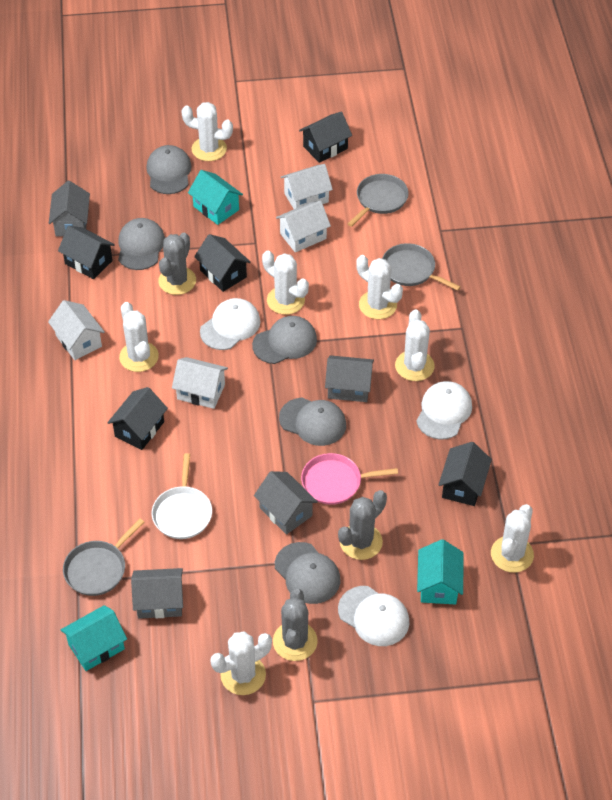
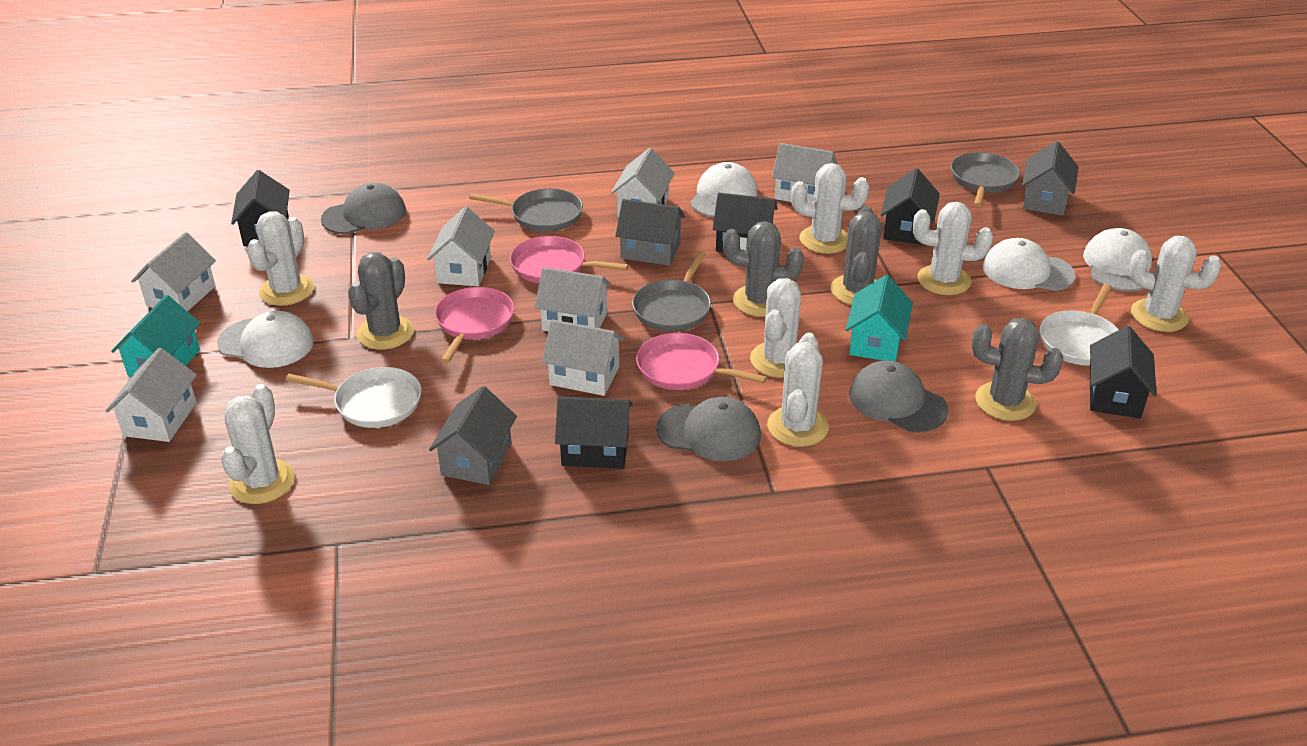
grey cactus: [158,233,196,295] [273,589,318,661] [338,490,387,560] = 3 -> [348,252,414,350] [723,221,804,317] [830,206,882,305] [972,318,1063,421] = 4
grey cap: [118,218,165,270] [146,145,192,194] [252,316,317,364] [275,542,340,604] [279,398,346,446] = 5 -> [321,182,406,234] [656,397,761,461] [849,360,949,432] = 3
grey house: [49,181,90,237] [131,568,183,619] [254,471,318,535] [325,355,374,402] = 4 -> [429,386,517,485] [615,199,685,266] [1022,141,1079,216] = 3
pink pan: [301,453,398,505] = 1 -> [435,287,514,363] [510,236,629,283] [636,333,767,390] = 3
turquoise house: [61,605,127,671] [188,170,243,225] [417,539,464,605] = 3 -> [111,295,200,377] [845,275,913,362] = 2
white cap: [200,298,261,350] [338,586,409,646] [416,381,472,439] = 3 -> [217,311,314,368] [690,162,758,217] [983,238,1075,291] [1083,228,1152,291] = 4
white house: [48,300,105,360] [172,357,228,409] [276,201,331,252] [281,164,333,209] = 4 -> [106,348,197,442] [131,232,216,312] [427,207,495,286] [535,267,612,331] [542,320,624,396] [611,148,675,217] [772,143,837,202] = 7
white pan: [152,453,212,539] = 1 -> [286,367,422,428] [1040,284,1119,366] = 2

